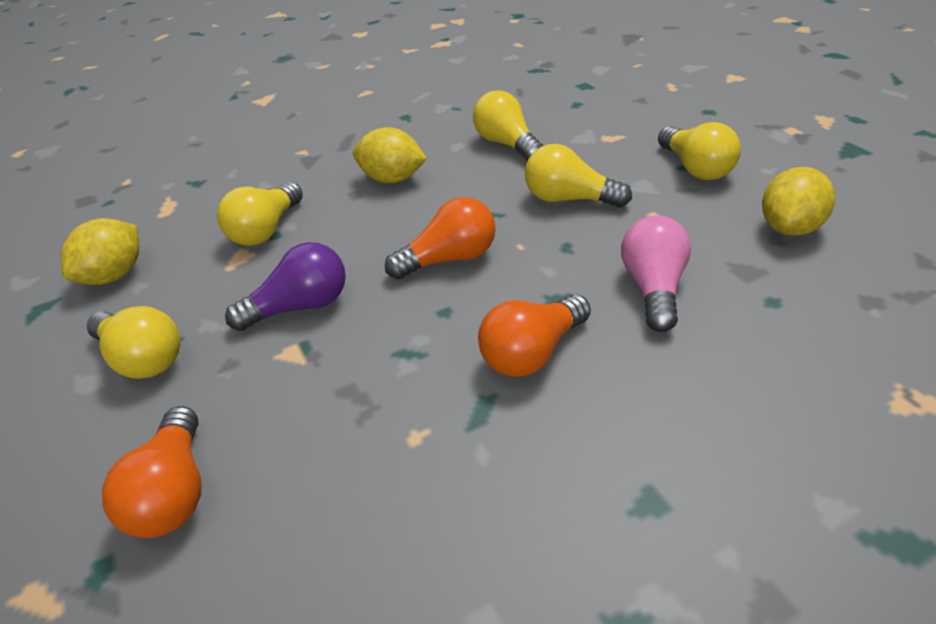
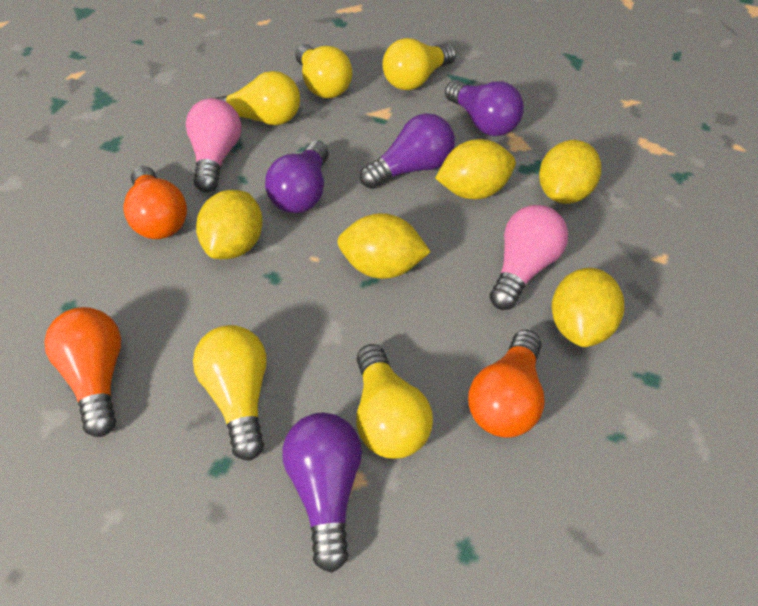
pink light bulb: [621,216,691,332] = 1 -> [186,98,241,192] [490,205,568,310] = 2
purple light bulb: [225,242,346,331] = 1 -> [265,141,329,213] [283,413,362,573] [360,113,455,189] [445,80,524,136] = 4
yellow lemon: [61,218,139,285] [353,127,427,183] [762,167,835,236] = 3 -> [196,190,263,259] [337,213,431,279] [435,139,516,199] [539,140,601,204] [552,268,624,347] = 5

